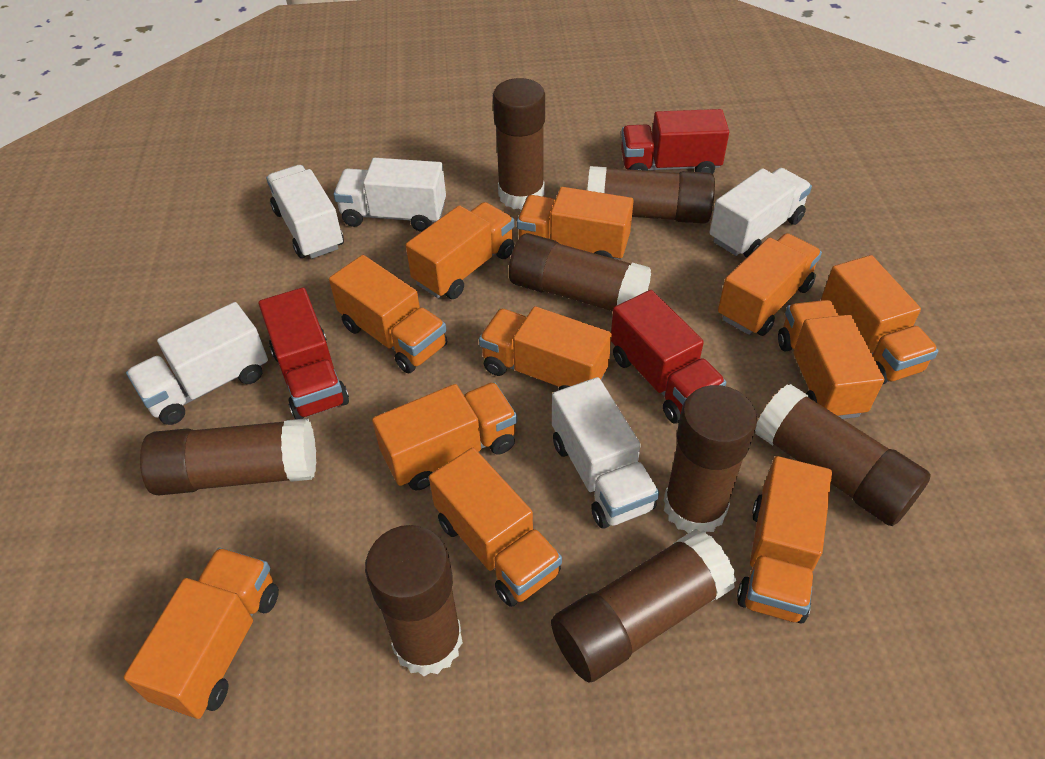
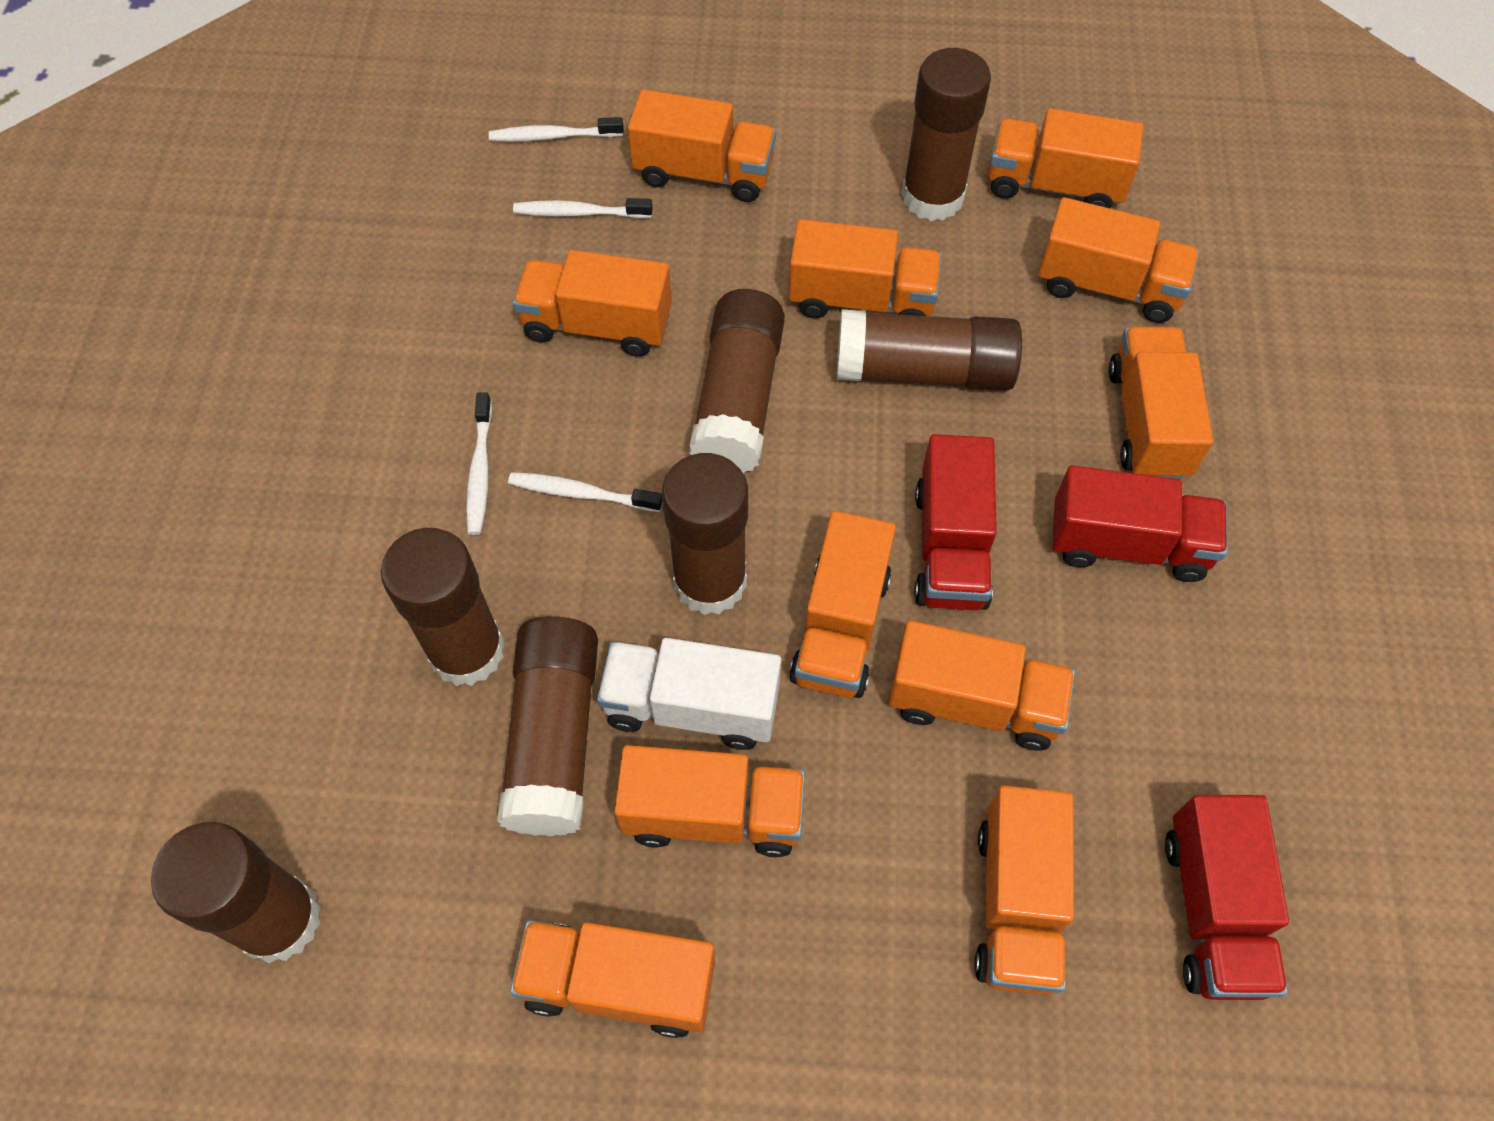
brown glue stick: [140,418,316,495] [365,525,463,676] [493,78,545,209] [509,233,651,311] [551,529,736,682] [587,166,715,224] [664,385,757,533] [755,384,931,526] = 8 -> [151,822,321,963] [381,528,505,686] [497,616,598,836] [662,453,748,615] [689,289,785,473] [837,310,1022,391] [901,48,991,221] = 7
white toothbrush: none = 0 -> [466,392,492,535] [489,117,623,142] [508,472,662,512] [513,198,653,218] = 4
white truck: [126,302,268,425] [266,165,344,259] [333,158,446,232] [552,377,659,528] [709,168,812,258] = 5 -> [597,638,781,750] = 1

